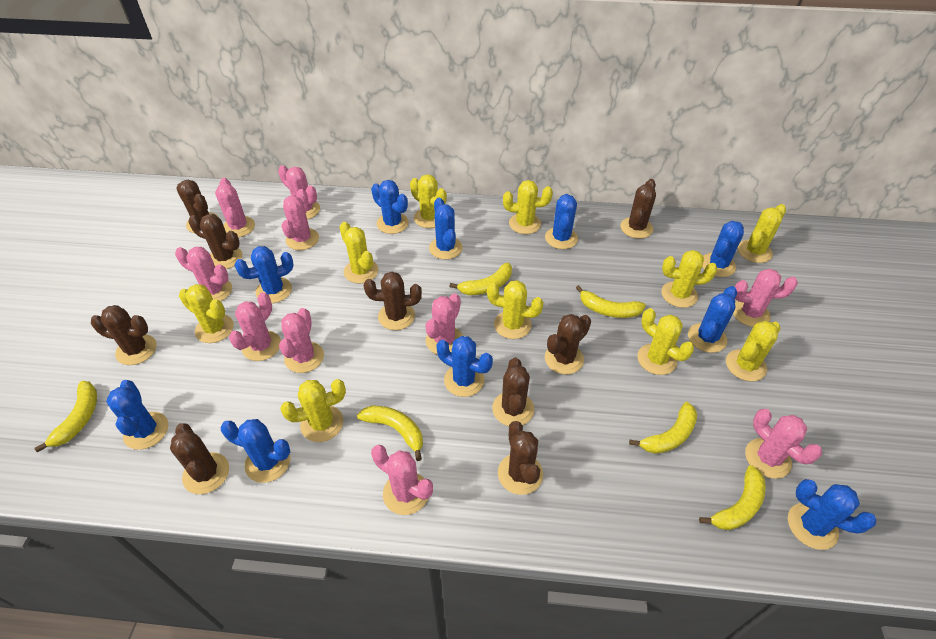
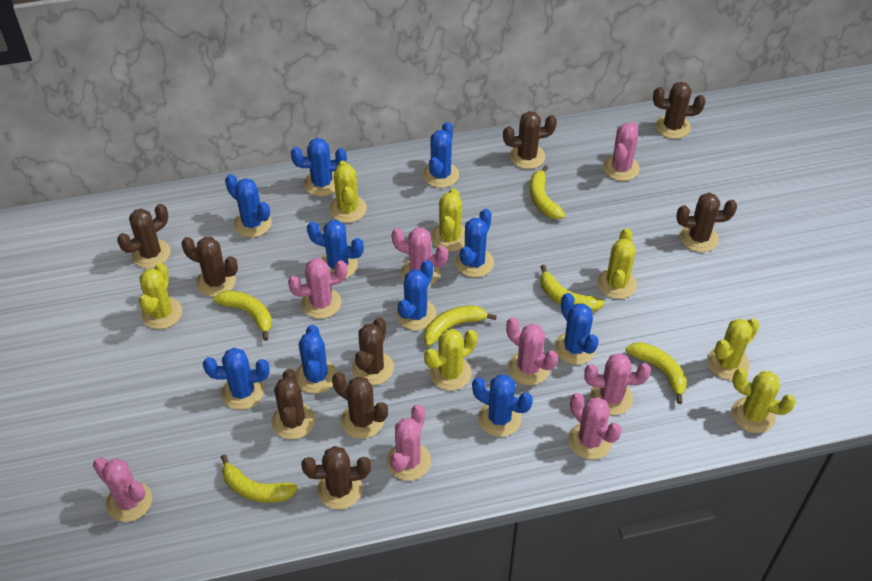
pink cactus: [175,247,232,301] [215,178,255,237] [229,292,281,361] [278,165,320,219] [279,308,324,373] [282,189,319,250] [371,445,433,515] [425,294,463,355] [733,269,798,327] [745,409,822,479] = 10 -> [93,457,152,522] [288,258,347,319] [387,404,431,481] [391,227,448,286] [506,318,558,385] [568,393,622,460] [584,353,651,415] [603,122,640,181] = 8
yellow cactus: [179,284,234,343] [280,379,346,442] [339,222,379,283] [410,174,447,228] [487,280,544,339] [503,180,553,234] [637,308,694,375] [661,250,718,308] [726,321,780,381] [738,204,786,263] = 10 -> [139,263,182,329] [329,161,367,223] [424,329,477,390] [431,188,465,252] [597,228,637,299] [707,318,760,380] [732,368,796,433] = 7

